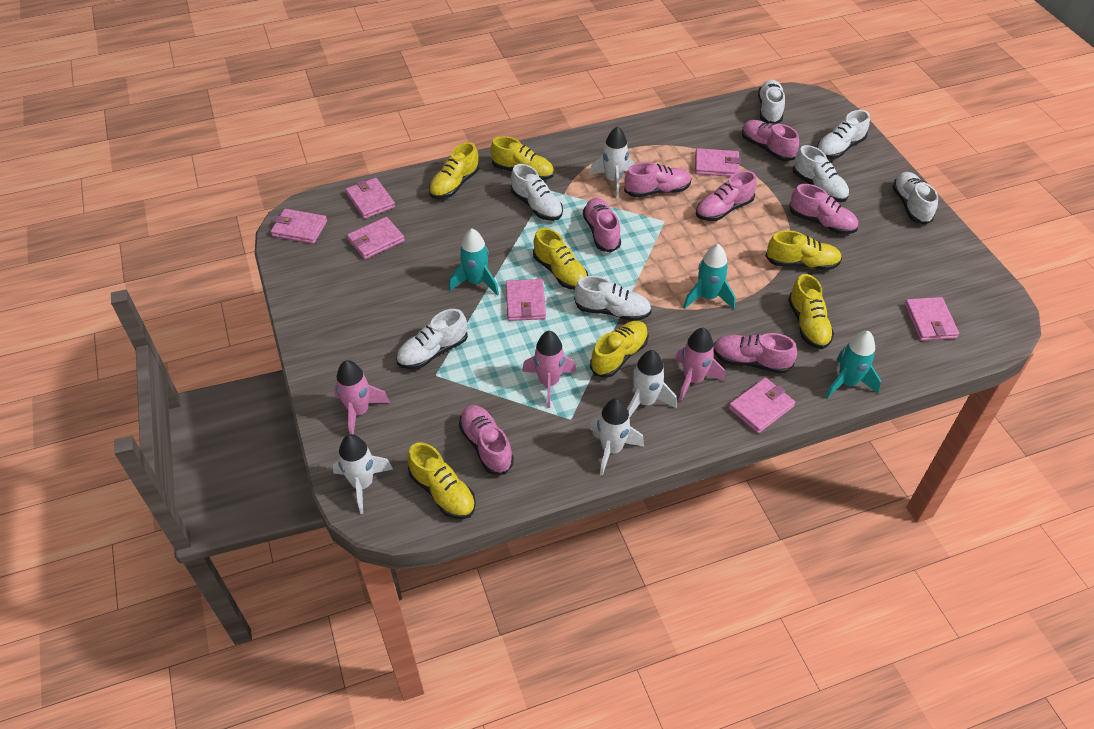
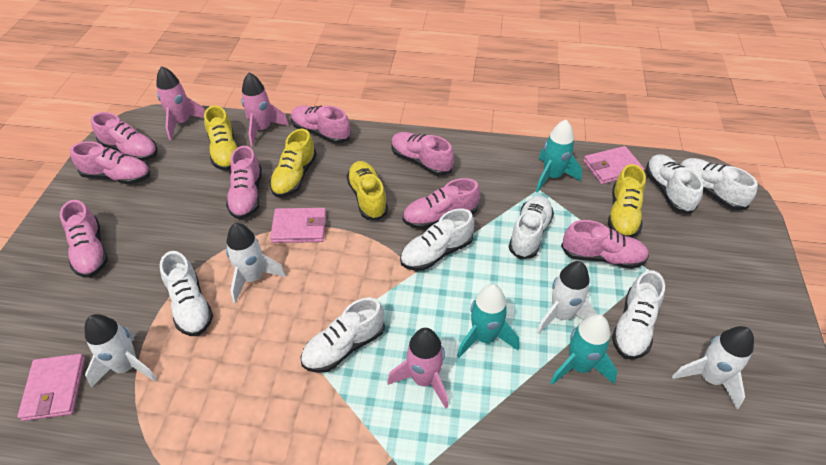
pink shoe: [459,405,514,475] [583,198,621,252] [624,162,692,198] [696,171,757,221] [713,333,797,374] [742,120,799,161] [789,184,858,234] = 7 -> [60,200,108,278] [70,141,150,184] [91,112,158,161] [226,146,262,219] [291,106,351,144] [391,132,454,176] [403,178,480,229] [561,220,649,269] = 8
pink wallet: [270,209,327,244] [346,178,395,219] [347,217,405,259] [506,279,546,321] [695,148,741,177] [728,378,795,433] [904,297,959,341] = 7 -> [18,354,85,421] [270,208,326,243] [584,146,644,184] = 3
yellow shoe: [408,442,476,519] [429,142,480,199] [490,136,554,180] [533,228,588,290] [590,321,649,378] [766,230,842,270] [788,274,834,349] = 7 -> [204,105,238,171] [270,129,317,197] [347,161,388,221] [608,164,646,238] = 4

